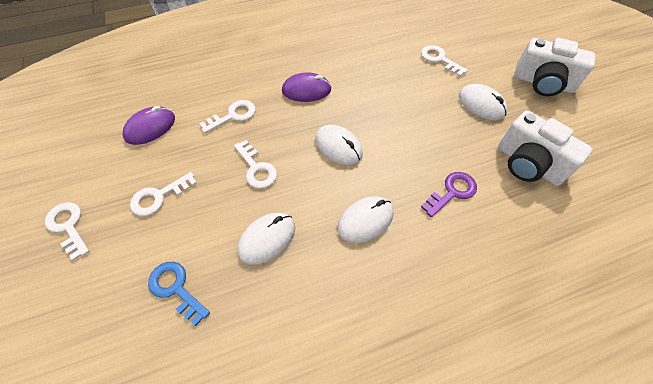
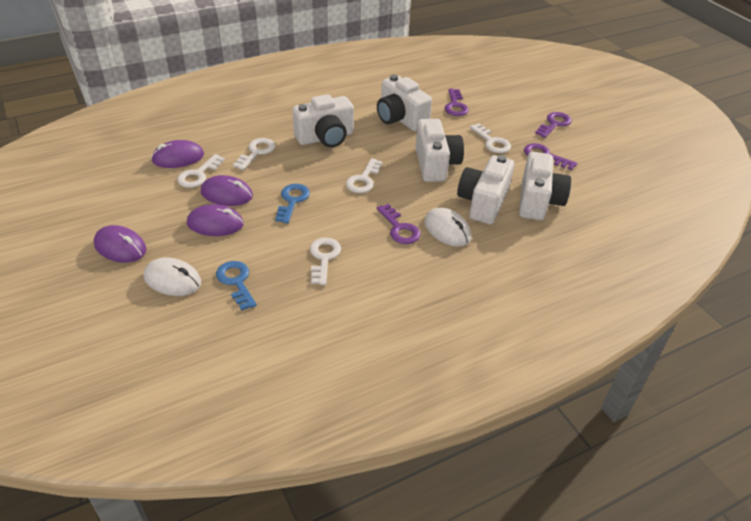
blue key: [148,262,210,326] = 1 -> [216,261,257,310] [275,184,310,223] = 2
purple key: [421,172,477,217] = 1 -> [377,204,421,244] [445,89,469,116] [524,143,577,170] [535,112,572,138] = 4
purple mouse: [122,106,175,145] [282,73,332,102] = 2 -> [94,225,146,263] [151,140,204,168] [187,204,244,236] [201,175,253,206] = 4
white camera: [498,111,593,186] [514,38,595,96] = 2 -> [292,94,354,148] [377,75,432,131] [415,119,464,182] [457,155,514,224] [519,152,571,220] = 5
white mouse: [237,213,295,265] [315,125,363,165] [338,196,393,243] [459,84,507,120] = 4 -> [144,258,201,296] [424,208,471,247] = 2

